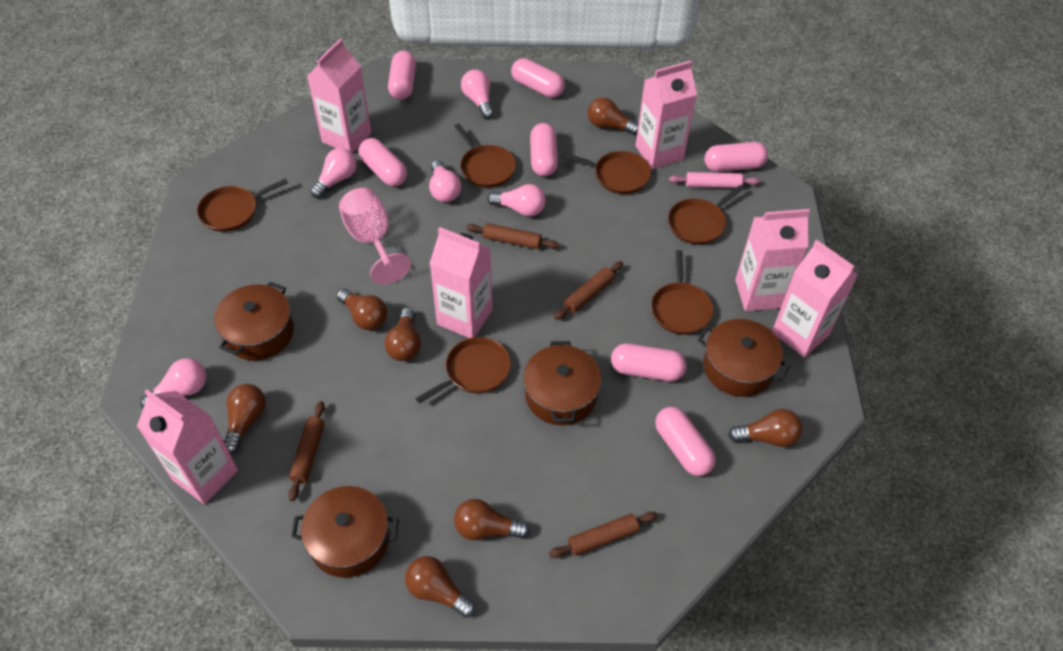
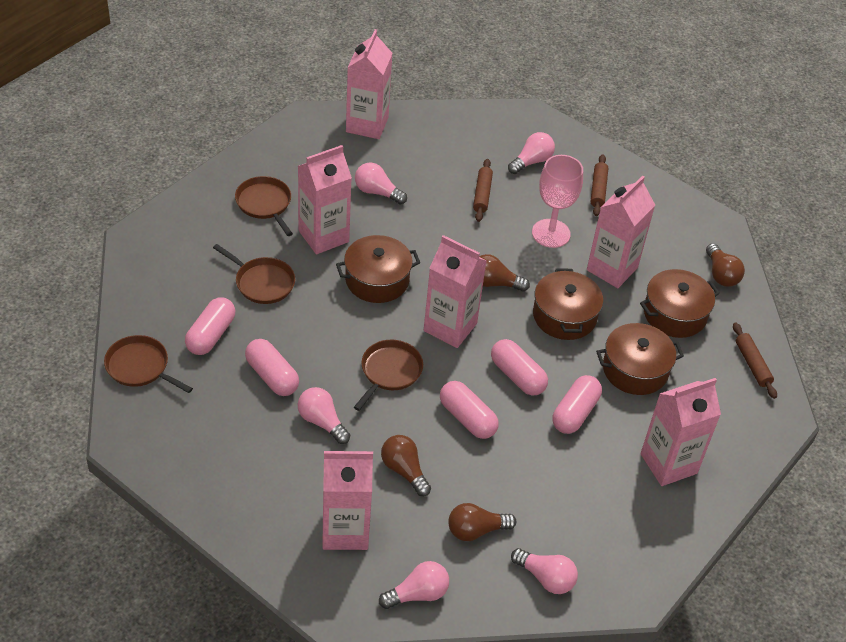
brown light bulb: [224,384,266,454] [337,288,387,330] [385,308,421,361] [405,556,476,618] [454,499,530,540] [588,97,639,135] [728,409,802,447] = 7 -> [381,435,431,496] [448,503,516,541] [479,254,530,292] [706,243,745,287] = 4
brown pan: [197,178,288,232] [415,337,511,404] [454,124,516,188] [562,151,651,194] [651,250,713,335] [668,185,744,245] = 6 -> [104,335,193,393] [213,244,295,304] [235,176,293,236] [354,340,423,411] = 4
brown rolling pin: [288,401,325,501] [466,223,559,249] [549,512,657,558] [554,261,623,320] = 4 -> [473,159,493,222] [591,154,608,216] [733,322,777,399] = 3
pink capsule: [358,138,407,186] [388,51,416,100] [511,58,565,98] [530,123,558,176] [611,343,686,381] [655,407,715,476] [704,142,768,172] = 7 -> [185,297,235,355] [245,339,299,396] [440,381,499,439] [491,339,548,396] [553,375,602,434] = 5
pink rolling pin: [669,172,760,188] = 1 -> none = 0

